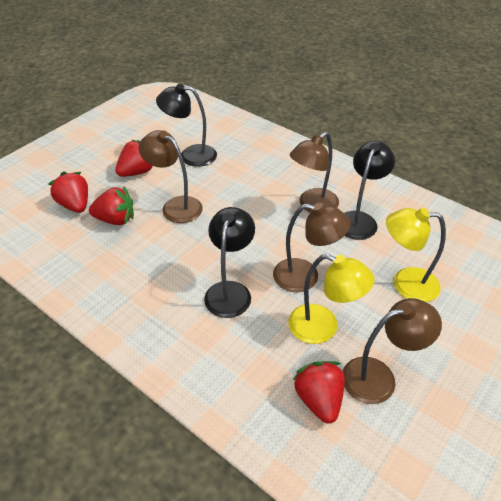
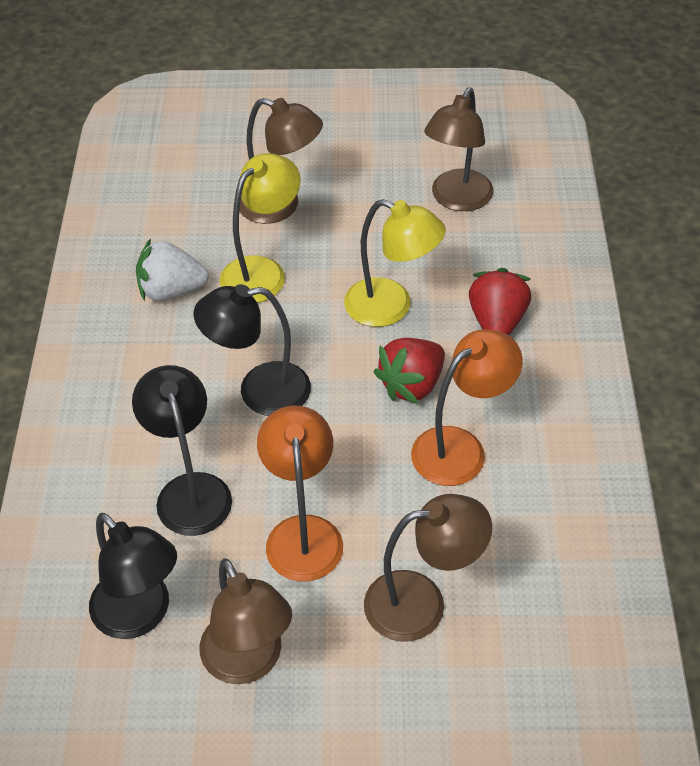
orange lamp: none = 0 -> [257,406,343,582] [411,329,523,486] = 2
red strawberry: [48,171,88,213] [89,186,134,225] [115,140,153,177] [293,361,345,424] = 4 -> [373,338,445,404] [469,268,531,335] = 2
white strawberry: none = 0 -> [136,238,209,301] = 1

